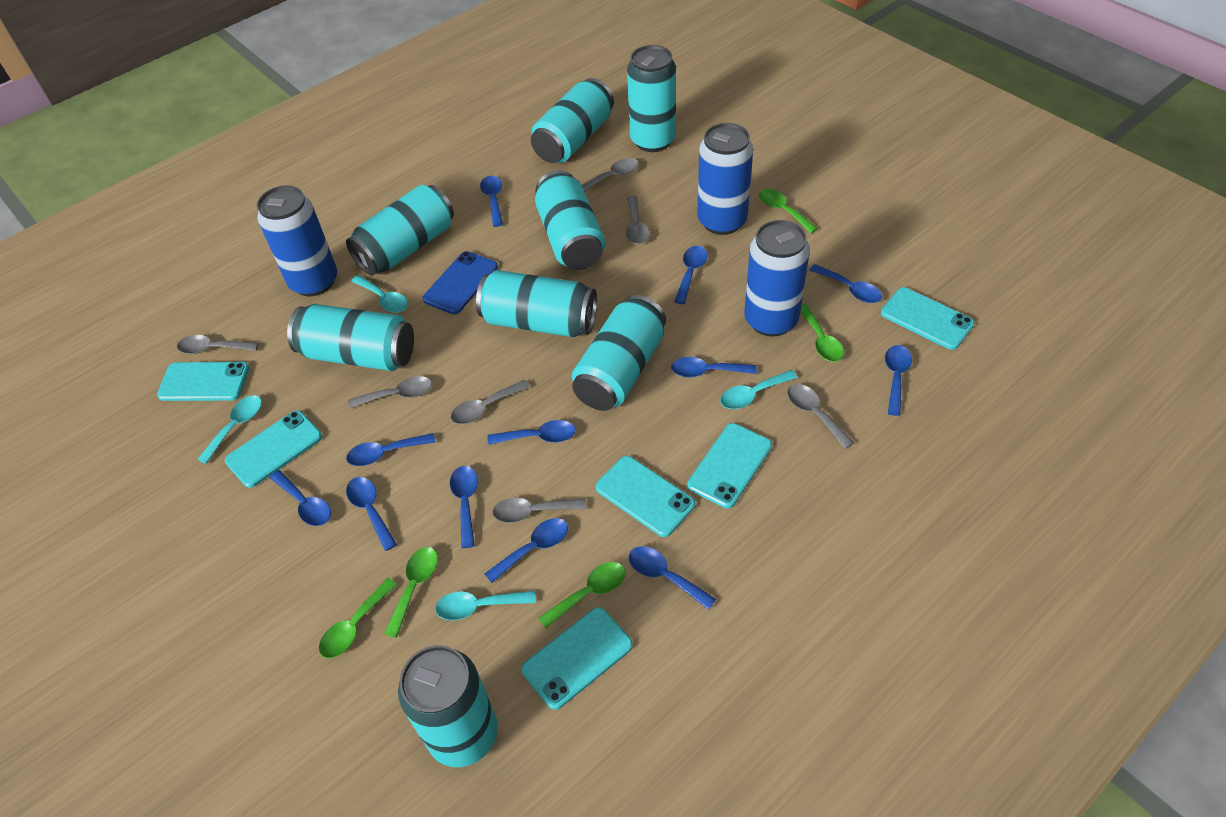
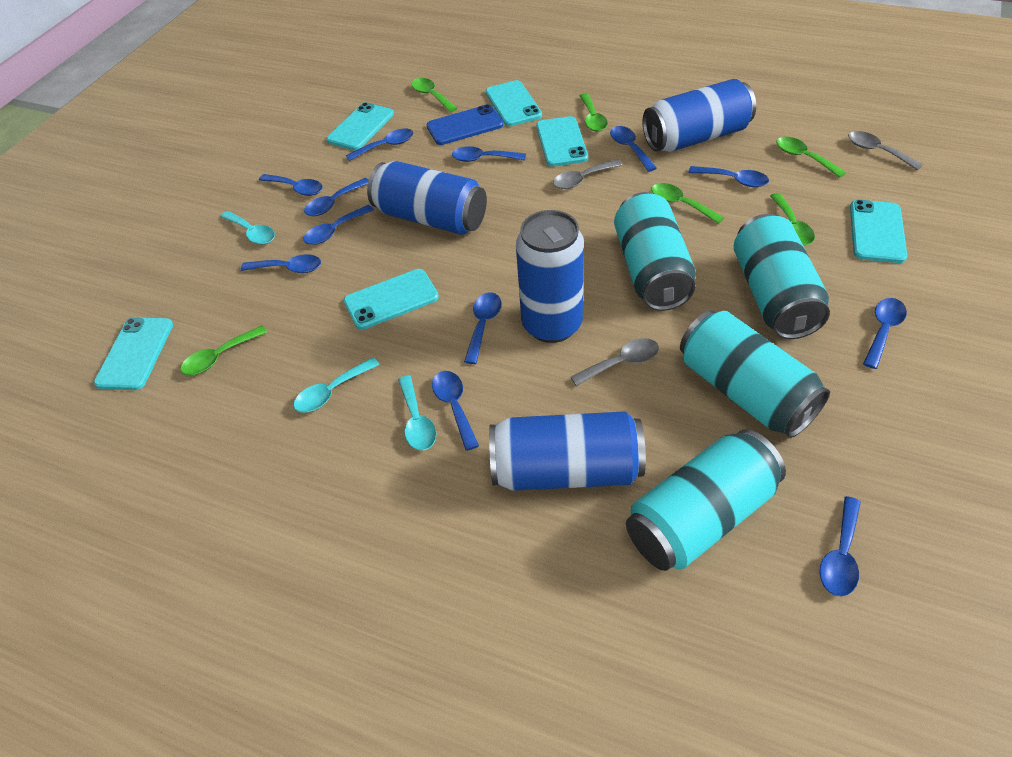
blue can: [257,186,337,296] [697,123,753,235] [744,220,810,336] = 3 -> [367,161,487,235] [489,411,646,491] [516,210,584,343] [642,79,756,152] = 4
green spoon: [319,578,398,658] [384,547,438,638] [538,562,625,628] [759,189,818,233] [801,304,844,362] = 5 -> [180,325,267,375] [412,78,457,112] [579,93,608,132] [651,183,724,224] [770,193,815,245] [777,137,846,178] = 6
grey spoon: [177,335,259,354] [348,376,432,408] [451,380,530,424] [492,498,586,523] [582,158,638,192] [626,196,649,244] [787,384,854,449] = 7 -> [553,160,622,189] [570,338,659,386] [848,131,923,170] = 3
turquoise can: [287,304,414,371] [346,185,454,276] [398,645,498,767] [476,270,597,337] [531,78,614,163] [535,170,605,270] [572,295,666,411] [627,45,676,152] = 8 -> [614,192,696,311] [626,429,786,571] [680,310,830,438] [733,214,830,339] = 4
turquoise spoon: [197,395,262,464] [351,275,408,313] [435,591,536,620] [720,370,798,409] = 4 -> [220,211,275,244] [294,357,380,413] [398,375,437,451] = 3

